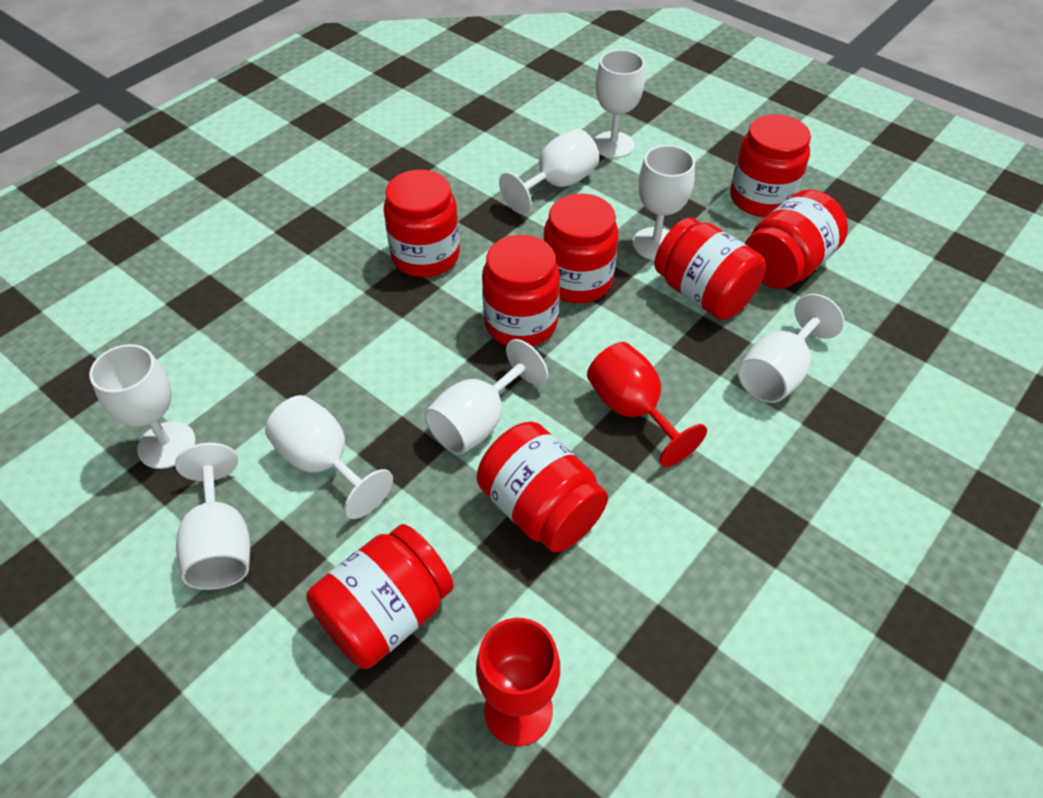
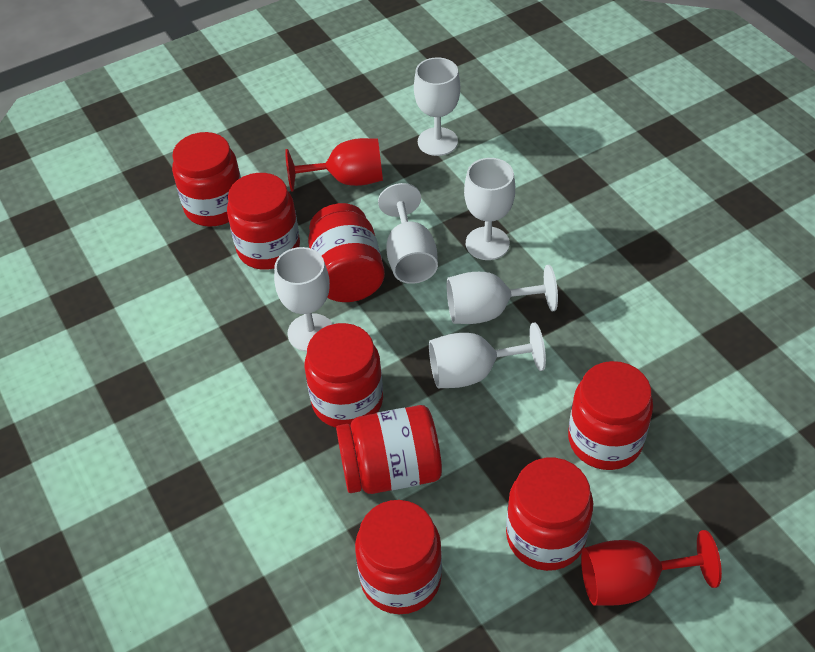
white goblet: [89,344,196,469] [175,443,250,590] [265,395,393,519] [424,339,548,455] [499,129,599,215] [594,50,645,158] [633,145,695,260] [738,294,844,403] = 8 -> [274,247,332,352] [378,183,438,284] [414,57,460,156] [429,323,546,388] [447,265,558,324] [464,158,515,260] = 6

